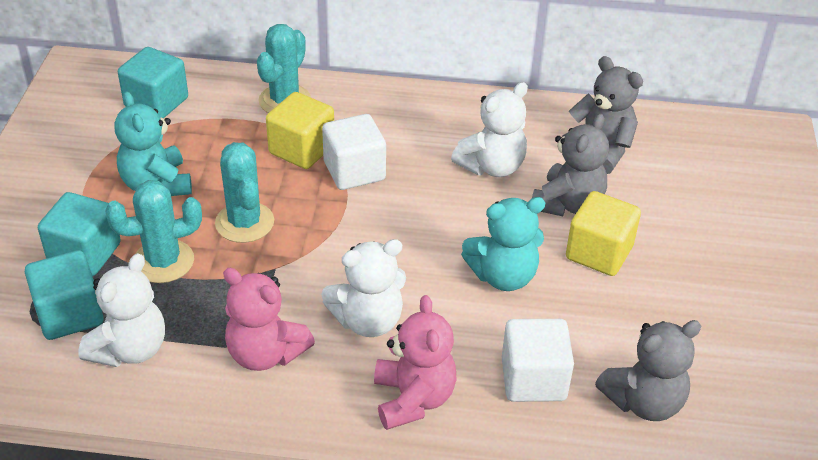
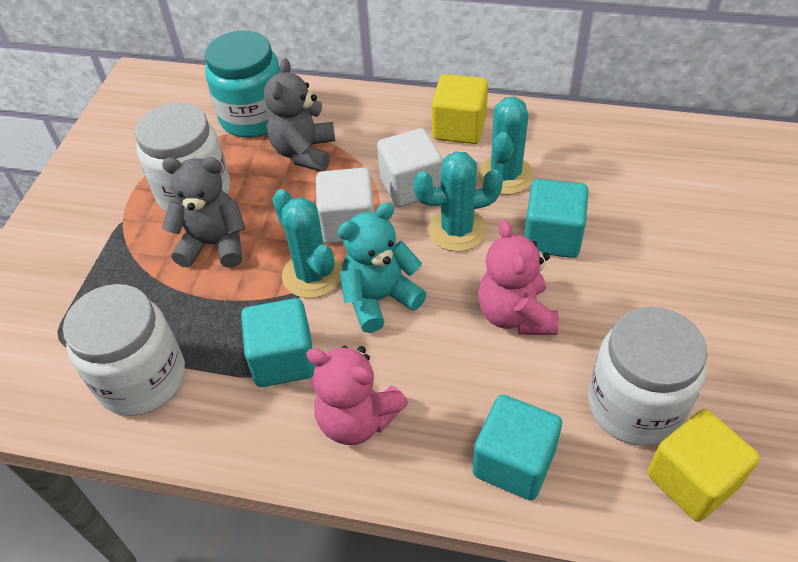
grey teddy bear: [532,113,609,216] [562,56,643,174] [595,320,701,421] = 3 -> [162,157,246,268] [264,58,335,171] = 2
turquoise jar: none = 0 -> [205,30,280,138] = 1
turquoise teddy bear: [114,91,192,196] [461,197,545,291] = 2 -> [338,203,427,333] = 1
white jar: none = 0 -> [63,284,185,416] [135,103,230,212] [588,307,707,446] = 3
white teddy bear: [78,253,165,367] [321,239,406,337] [451,82,528,177] = 3 -> none = 0

